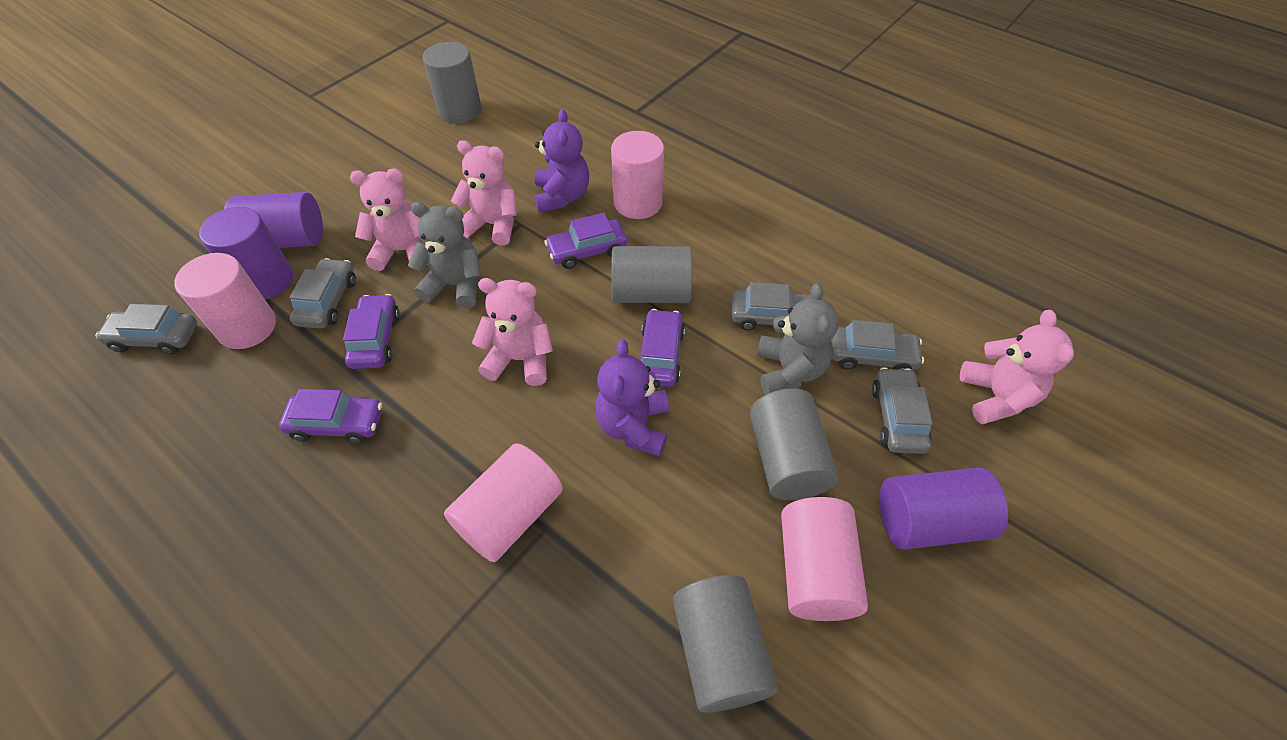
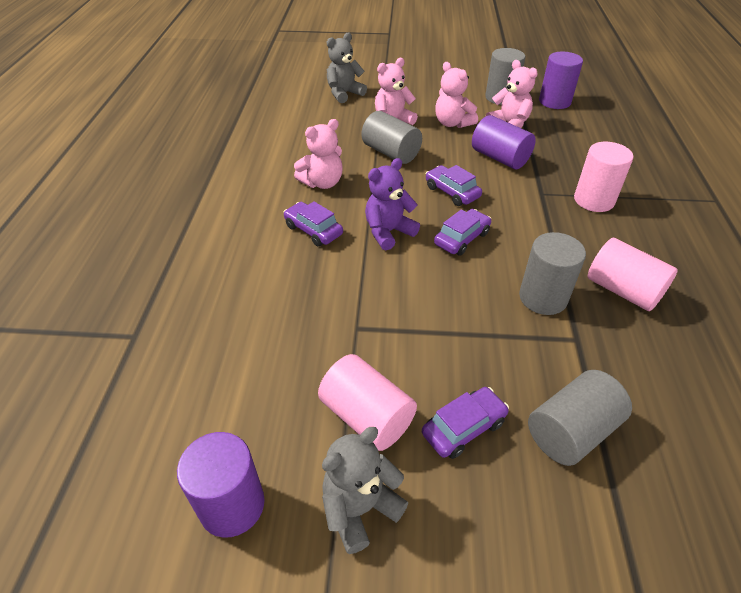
grey car: [95,304,197,354] [290,258,356,329] [732,282,811,331] [831,320,924,370] [872,367,933,454] = 5 -> none = 0
pink cylinder: [174,253,276,349] [444,443,563,562] [611,131,664,219] [781,497,868,621] = 4 -> [318,354,417,451] [574,142,633,212] [588,238,678,311] = 3
purple teddy bear: [534,109,589,213] [595,340,669,457] = 2 -> [365,158,420,250] = 1

